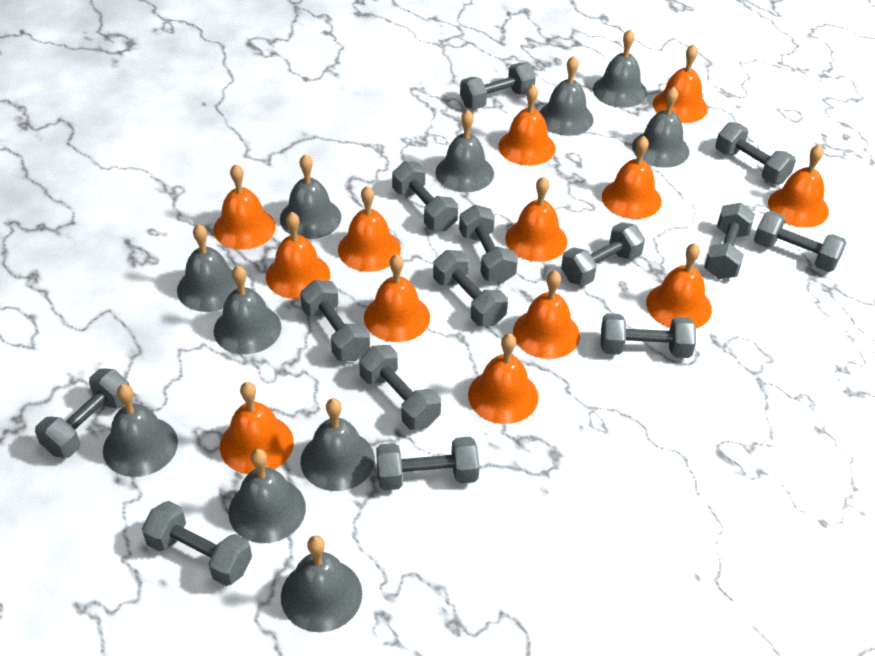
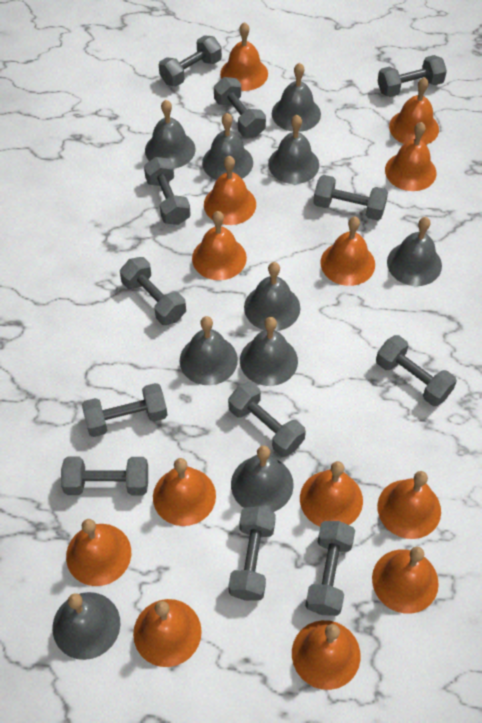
grey bell: [103,384,178,477] [177,224,238,312] [214,265,281,354] [228,449,306,543] [280,154,341,239] [281,535,362,632] [300,398,375,491] [435,110,494,192] [539,56,594,136] [593,29,647,108] [632,87,689,168] = 11 -> [52,592,121,660] [145,100,196,169] [179,316,238,385] [202,113,253,180] [231,445,294,512] [240,317,298,386] [244,262,300,331] [268,115,319,184] [272,63,321,132] [387,217,442,286] = 10
grey dumbbell: [35,368,130,458] [142,501,252,586] [300,280,370,361] [359,345,441,430] [376,437,479,491] [392,161,458,231] [433,250,508,326] [459,205,518,284] [460,63,536,109] [561,222,645,286] [601,313,696,358] [704,203,755,279] [715,122,796,184] [754,211,847,272] = 14 -> [61,457,148,495] [82,383,167,437] [120,257,186,325] [144,157,191,225] [159,35,222,87] [214,77,266,137] [228,382,306,457] [228,507,276,601] [305,521,355,616] [313,175,388,220] [376,335,457,406] [378,55,447,97] = 12

